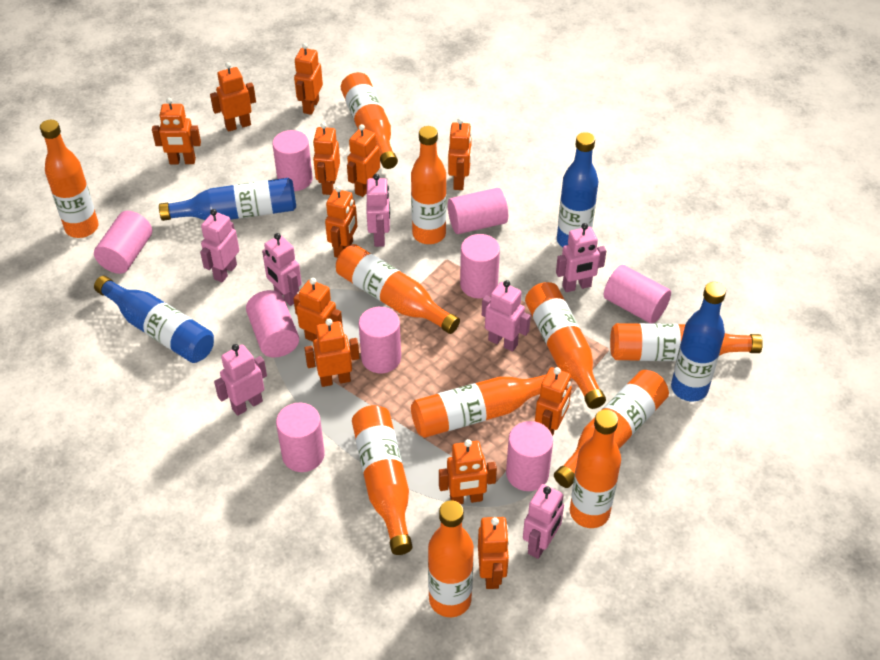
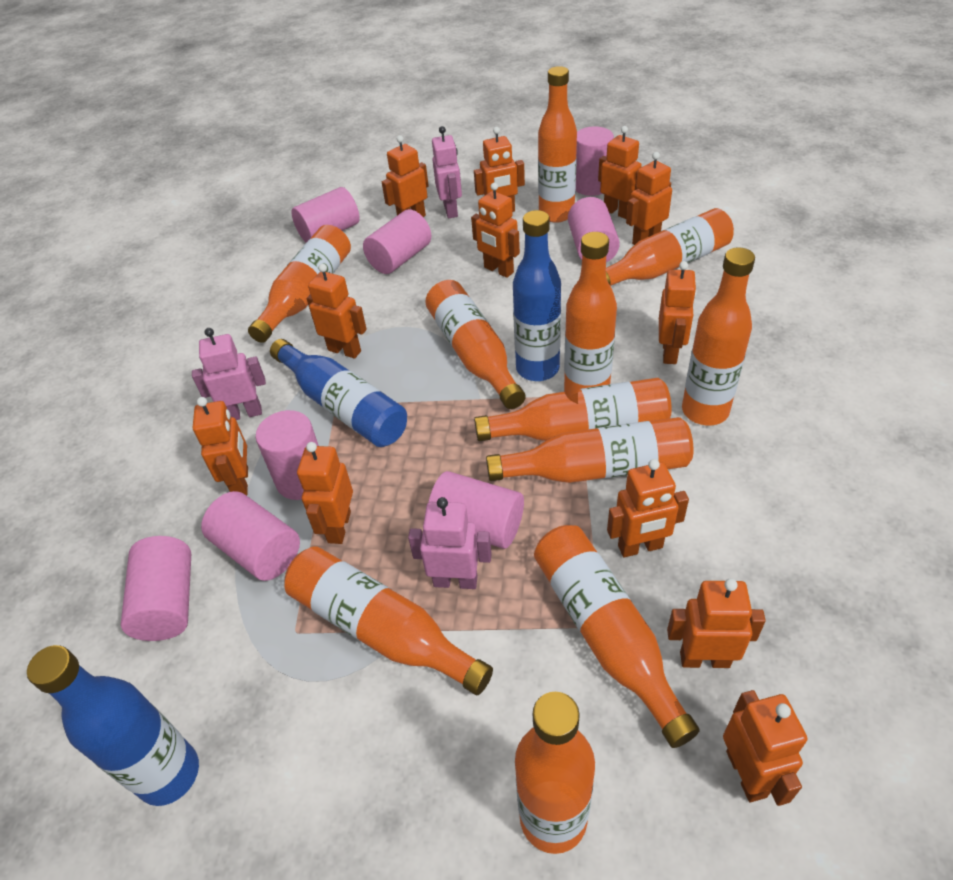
blue bottle: [94,276,214,363] [159,178,296,221] [557,132,598,247] [671,282,726,401] = 4 -> [27,645,199,806] [270,339,407,447] [513,210,561,381] = 3
pink cylinder: [94,211,152,274] [246,290,299,357] [272,130,313,191] [276,403,325,472] [359,307,401,373] [448,188,508,234] [460,234,500,299] [506,421,553,491] [604,265,671,323] = 9 -> [121,536,191,641] [201,491,300,581] [255,410,319,500] [291,187,360,242] [363,209,431,274] [429,471,524,549] [568,197,620,262] [576,127,614,196] = 8
pink robot: [200,209,239,282] [214,344,267,416] [262,233,302,306] [366,174,390,247] [482,280,531,352] [523,484,564,559] [556,223,606,292] = 7 -> [192,328,266,420] [408,497,492,589] [432,126,462,218] = 3

